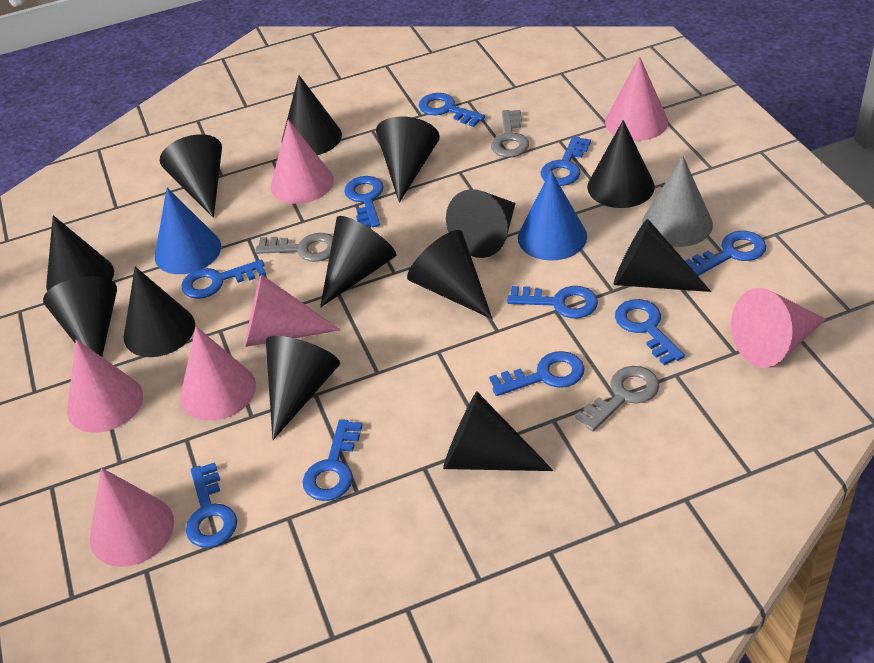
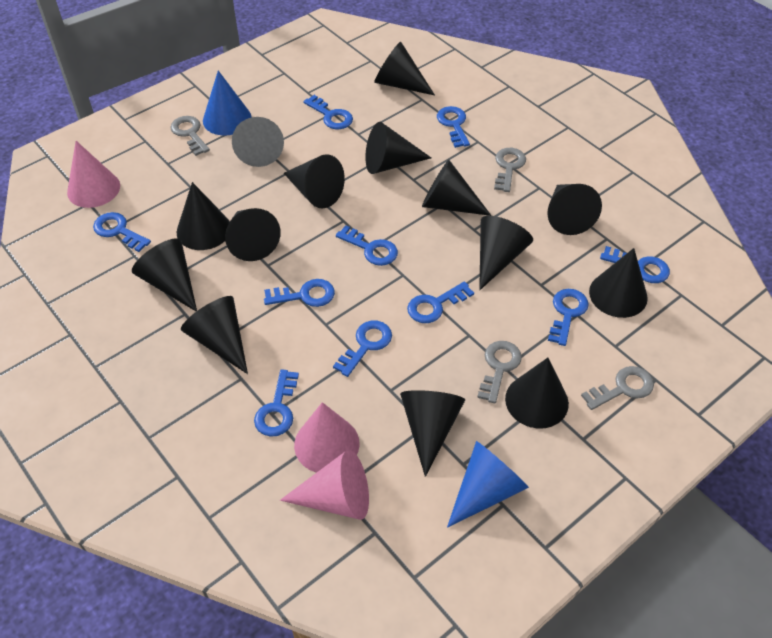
grey key: [255,233,333,262] [491,110,529,157] [575,366,660,432] = 3 -> [170,116,210,156] [477,341,522,404] [494,148,526,192] [581,366,654,410] = 4
pink cone: [67,339,143,433] [90,468,174,567] [180,326,256,421] [245,274,341,347] [271,120,334,204] [605,56,668,141] [731,288,826,367] = 7 -> [67,141,120,208] [280,450,369,520] [294,402,359,473] = 3

